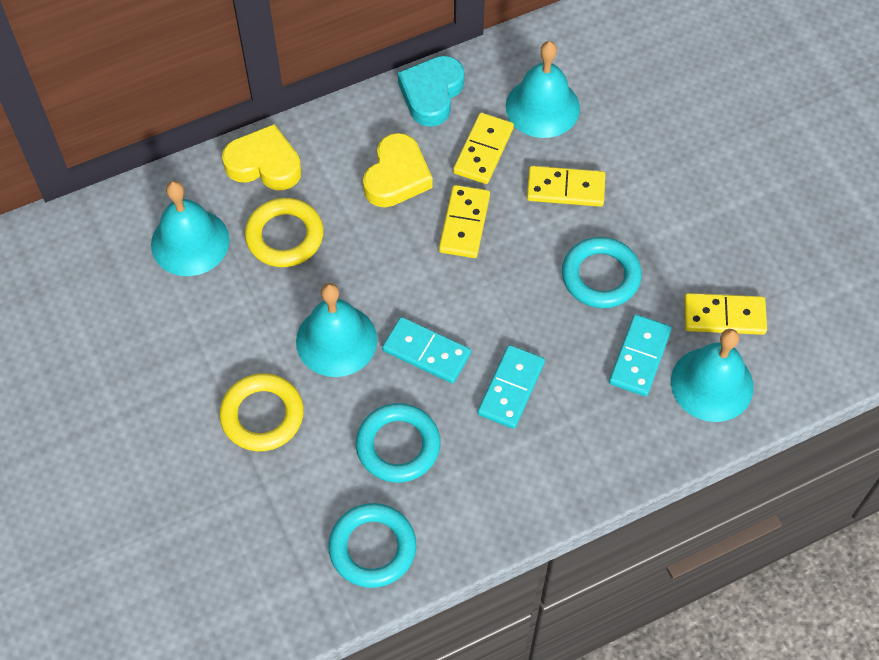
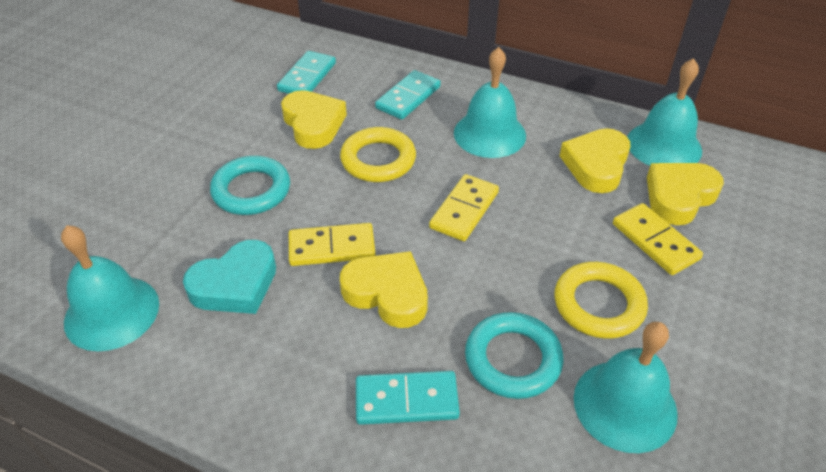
turquoise ring: [328,503,416,588] [356,403,441,483] [562,237,642,308] = 3 -> [210,156,290,215] [465,312,564,399] = 2
yellow domino: [439,185,490,258] [453,113,514,184] [527,166,605,207] [684,293,767,335] = 4 -> [289,223,375,266] [429,174,499,241] [613,203,703,275] = 3
yellow heart: [222,124,302,190] [363,133,433,207] = 2 -> [281,90,347,149] [340,251,428,328] [560,128,631,193] [647,163,724,225] = 4

